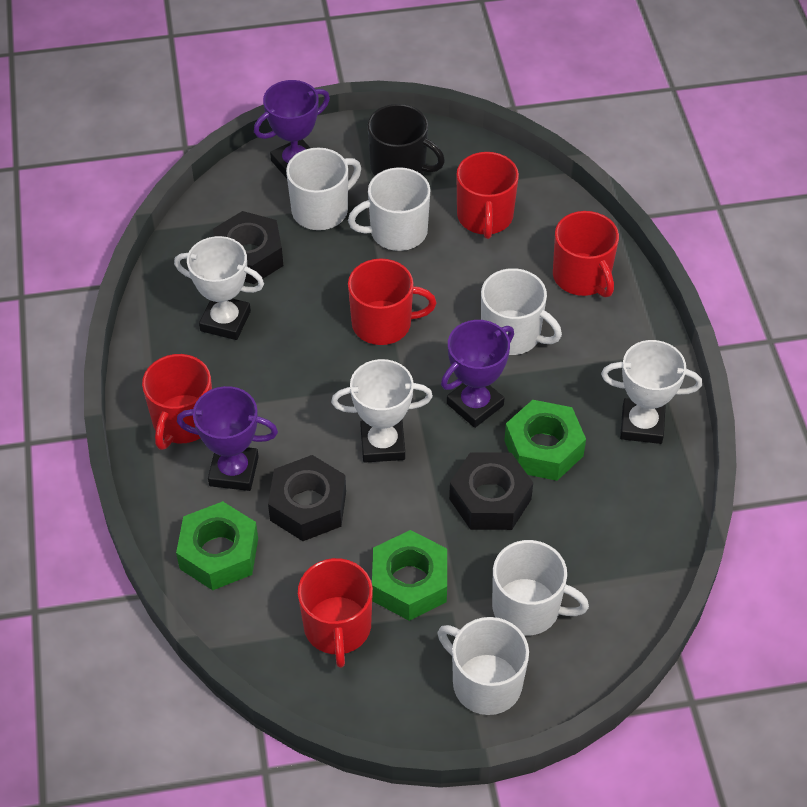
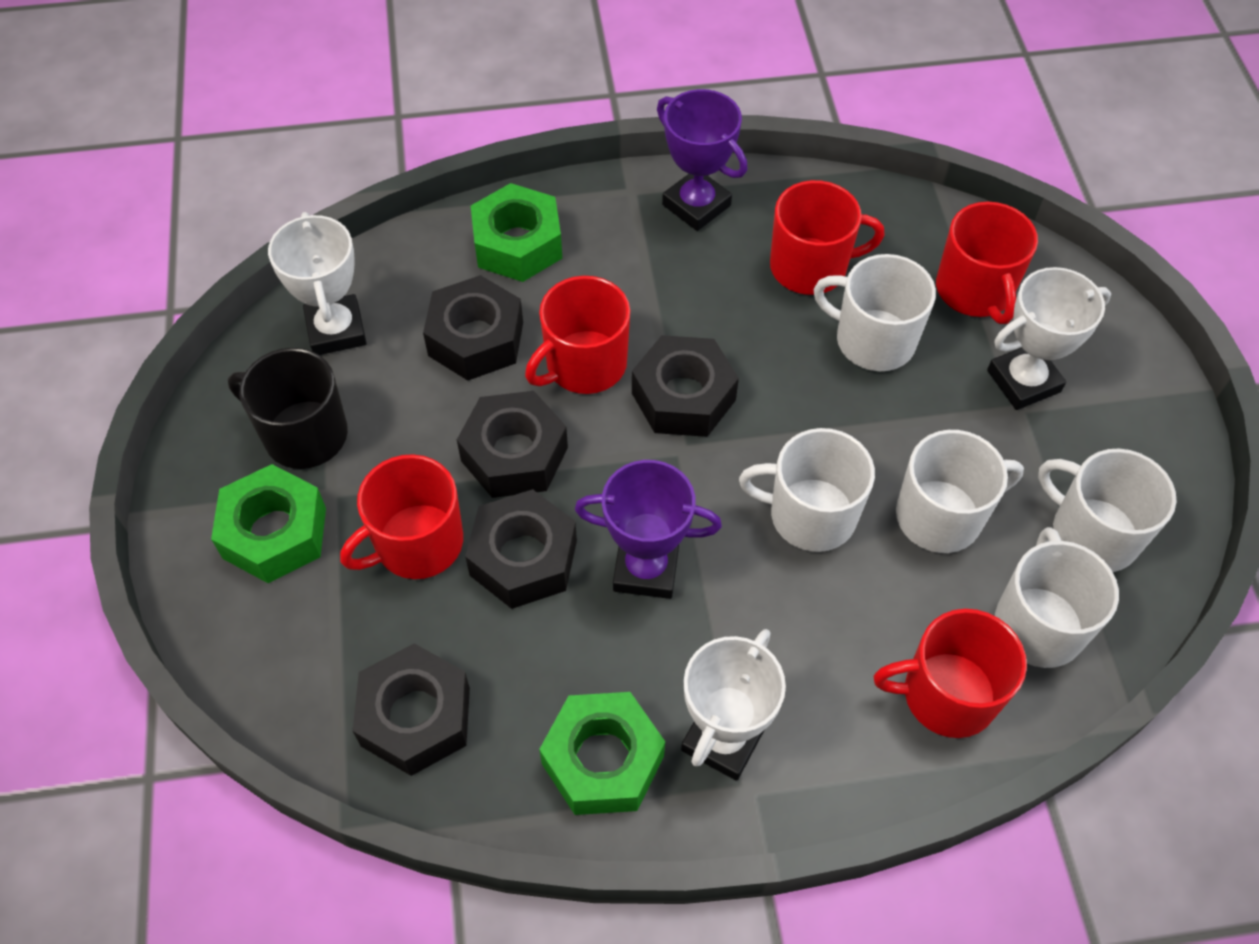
black nut: [213,211,283,284] [268,455,346,541] [449,452,533,530] = 3 -> [353,643,470,776] [423,275,523,381] [457,391,568,498] [465,489,577,609] [632,335,739,437] = 5
purple trophy: [177,386,278,491] [254,80,330,178] [441,320,514,428] = 3 -> [575,460,722,599] [657,89,748,231] = 2

